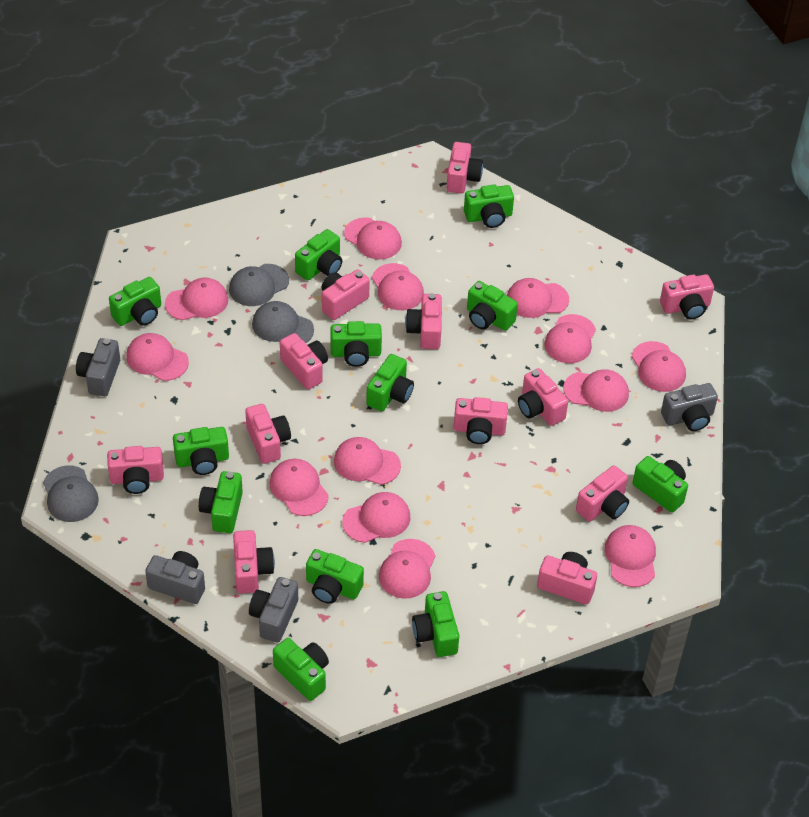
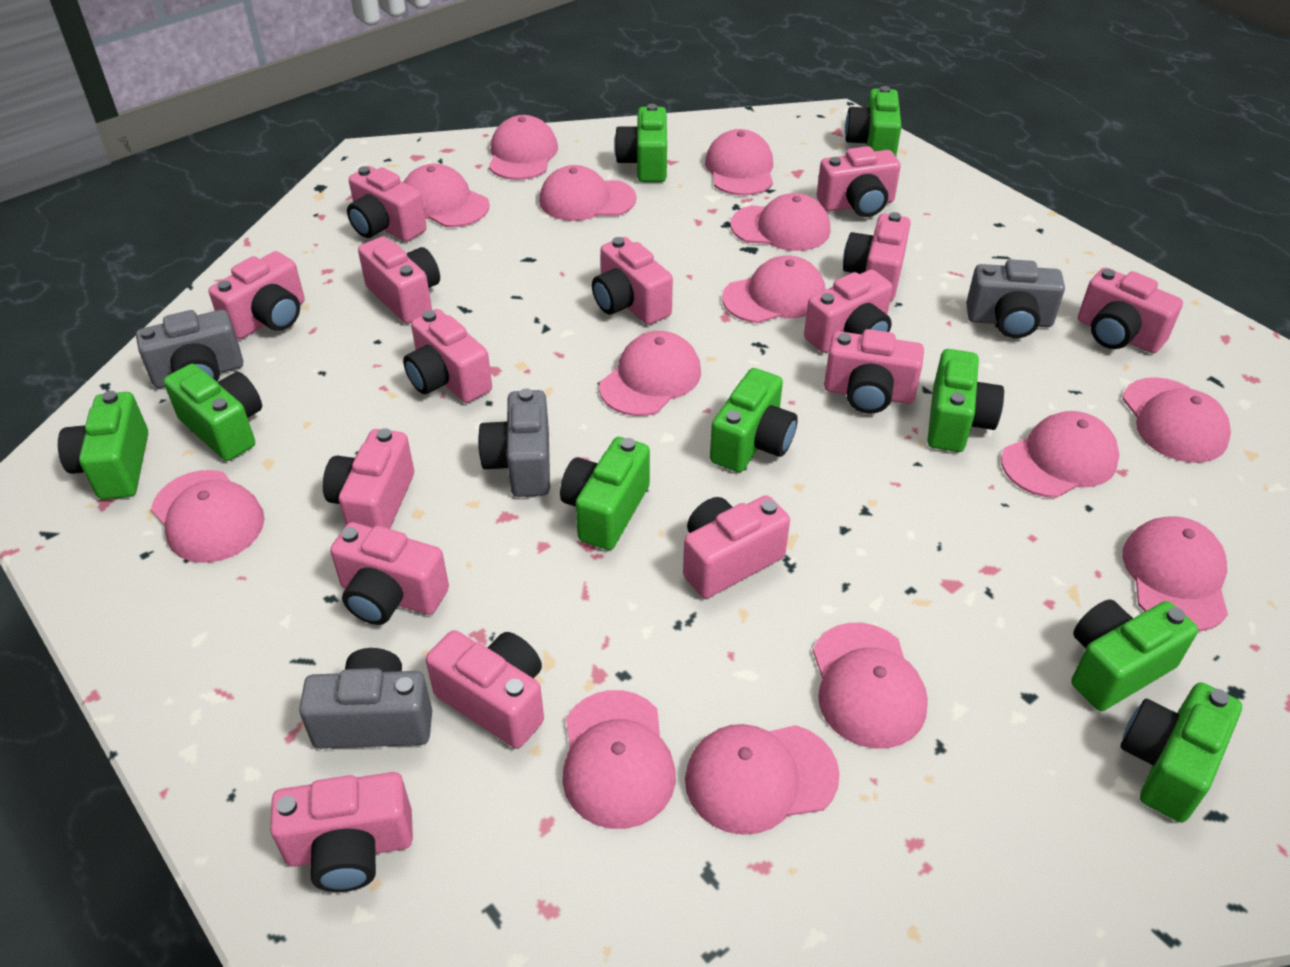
green camera: [109,277,161,326] [173,427,229,475] [199,471,243,533] [273,638,329,701] [295,229,342,280] [306,549,364,604] [330,321,382,367] [366,354,414,411] [412,591,459,657] [464,184,514,228] [467,281,518,331] [633,456,688,513] = 12 -> [58,391,148,499] [163,364,262,461] [560,437,650,550] [614,104,667,182] [710,368,798,472] [845,86,902,156] [927,349,1004,452] [1071,599,1198,711] [1120,682,1242,823] = 9
grey cap: [43,465,99,522] [229,264,289,306] [252,301,314,343] = 3 -> none = 0
pink camera: [107,446,164,494] [233,530,275,594] [245,404,291,464] [280,333,328,389] [321,269,370,320] [405,293,442,349] [447,142,483,194] [454,397,508,444] [518,368,568,426] [537,552,597,605] [576,465,629,522] [660,274,714,319] = 12 -> [209,251,305,339] [270,772,413,892] [323,428,414,529] [330,522,449,625] [347,166,427,242] [358,236,440,324] [403,309,492,403] [426,630,544,749] [592,237,673,325] [683,495,790,598] [804,270,893,353] [817,146,901,217] [824,329,924,414] [843,212,911,302] [1078,268,1183,354] = 15
pink cap: [126,333,189,381] [165,278,228,320] [269,459,329,516] [334,437,401,485] [342,492,410,543] [344,217,402,259] [372,263,424,310] [379,539,435,599] [507,278,569,318] [544,314,596,363] [563,369,629,412] [604,525,656,587] [632,341,686,392] = 13 -> [151,470,264,563] [403,164,490,227] [489,115,558,180] [539,165,636,221] [562,690,676,829] [599,331,701,416] [685,724,840,835] [705,129,773,196] [722,256,826,323] [730,193,830,251] [813,623,928,749] [1001,411,1119,498] [1123,377,1231,463] [1123,516,1228,632] = 14

